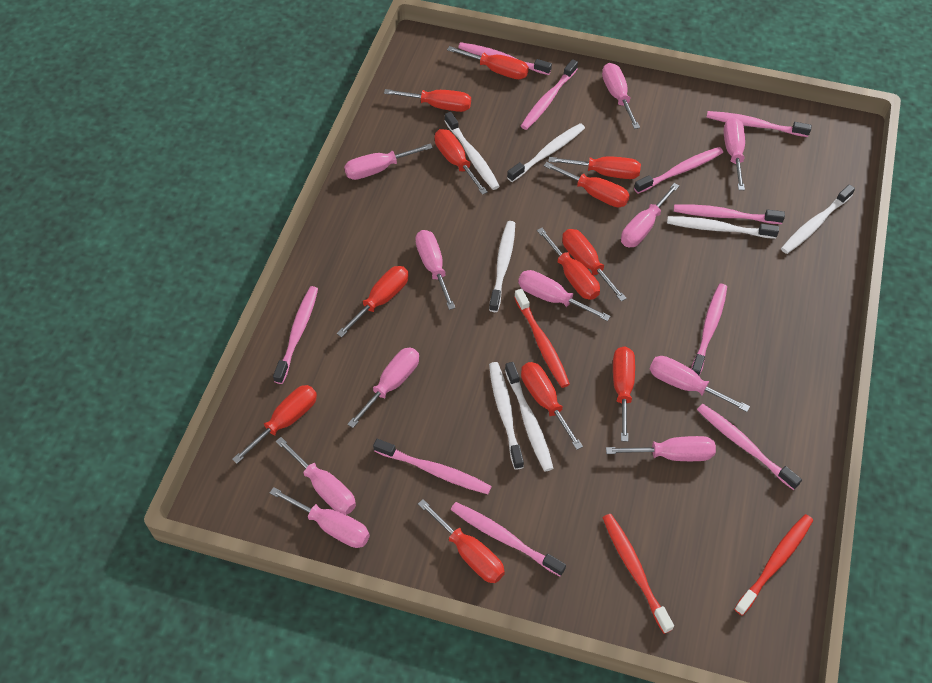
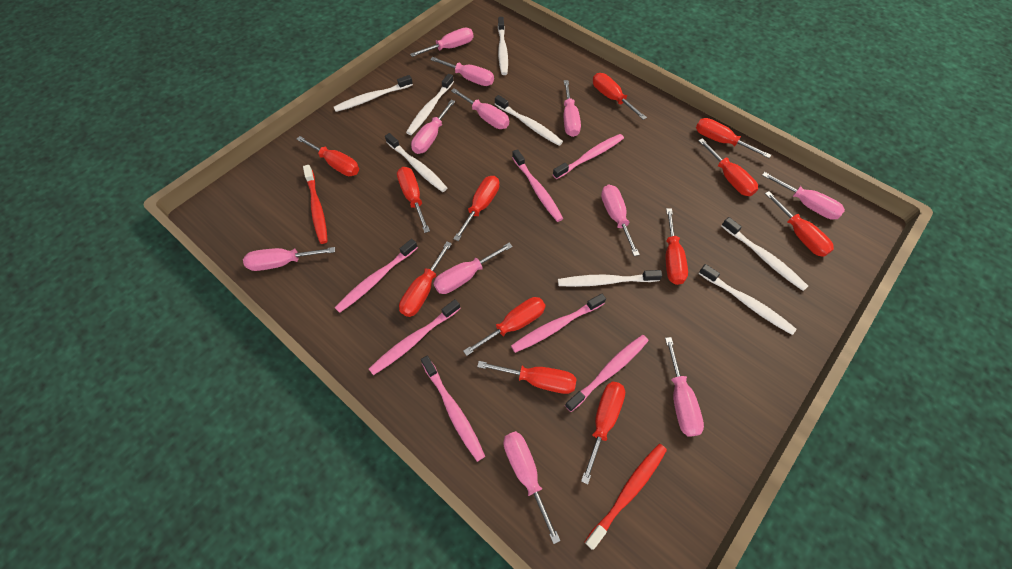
pink toothbrush: [273,286,318,384] [373,439,492,494] [451,502,566,576] [458,42,552,75] [521,59,578,130] [634,147,723,194] [674,204,785,224] [691,284,727,376] [697,404,802,490] [706,111,812,137] = 10 -> [335,239,418,313] [369,299,461,375] [421,356,485,462] [511,294,606,353] [512,149,563,222] [553,134,624,179] [565,335,649,412] = 7
red toothbrush: [514,289,570,388] [603,514,674,634] [734,514,813,616] = 3 -> [303,165,328,244] [585,444,667,550] = 2
white toothbrush: [445,112,500,190] [489,221,515,312] [489,362,524,470] [505,362,553,471] [507,123,585,182] [667,216,779,239] [781,184,855,254] = 7 -> [334,75,413,112] [385,133,447,192] [406,74,454,135] [495,95,563,146] [498,17,508,75] [558,270,662,287] [699,264,797,335] [722,217,808,291] = 8

